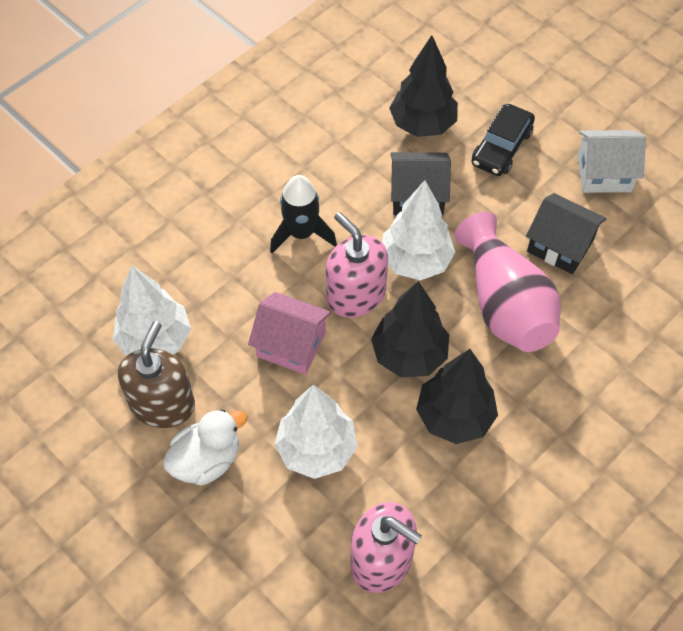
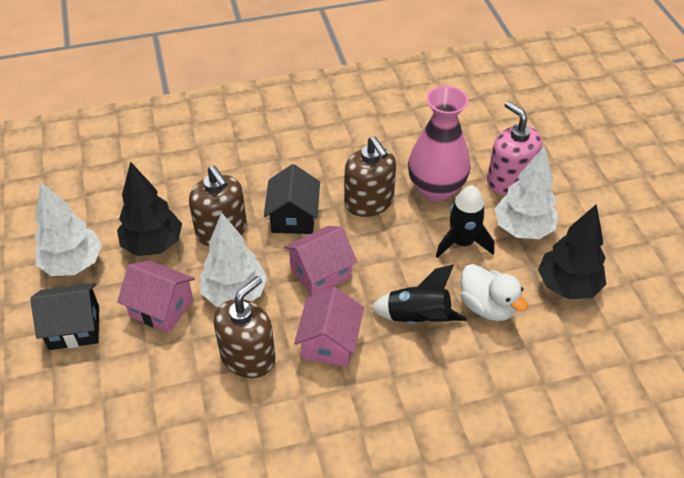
black car: [472,104,535,176] = 1 -> none = 0
black rocket: [270,175,337,253] = 1 -> [371,265,467,324] [436,185,494,258] = 2
black tree: [371,281,449,377] [389,35,458,137] [416,349,498,444] = 3 -> [117,162,182,256] [538,204,606,299] = 2
brown soap dispenser: [118,321,195,428] = 1 -> [189,166,247,246] [214,276,275,378] [344,137,396,217] = 3
pink house: [248,292,331,375] = 1 -> [117,260,195,333] [284,226,357,296] [294,287,364,367] = 3
pink soap dispenser: [326,212,388,318] [350,502,422,593] = 2 -> [487,101,542,195] = 1
white house: [577,130,646,193] = 1 -> none = 0

